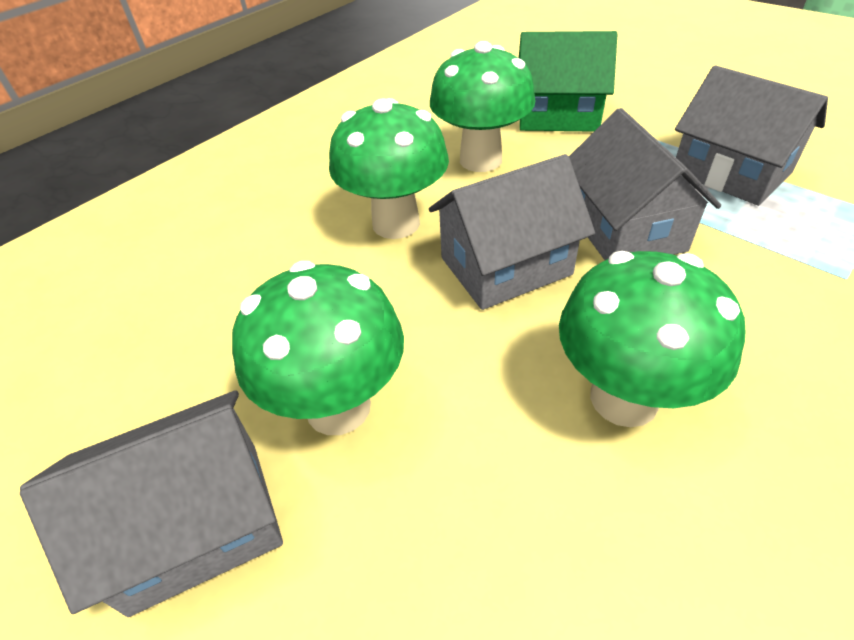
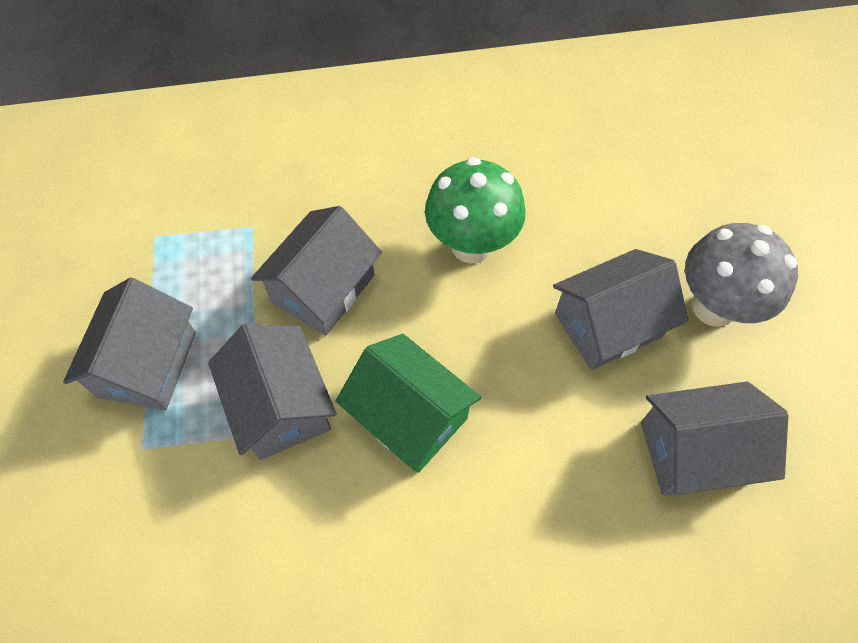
green mushroom: [232,261,404,435] [329,98,449,239] [430,41,535,172] [559,251,745,427] = 4 -> [425,157,525,264] = 1
grey house: [20,390,283,617] [429,154,595,310] [569,108,721,260] [675,65,828,206] = 4 -> [63,278,196,411] [208,323,337,460] [251,206,382,336] [553,249,688,370] [641,382,788,496] = 5
grey mushroom: none = 0 -> [685,223,798,327] = 1

